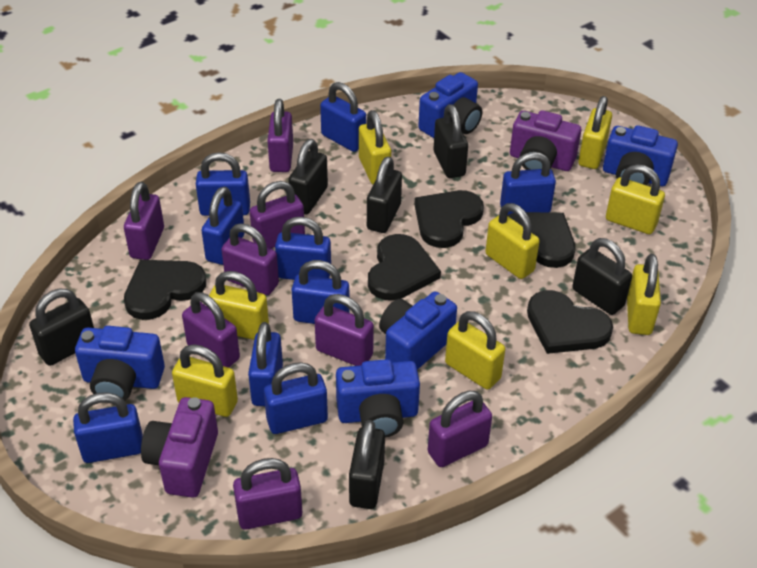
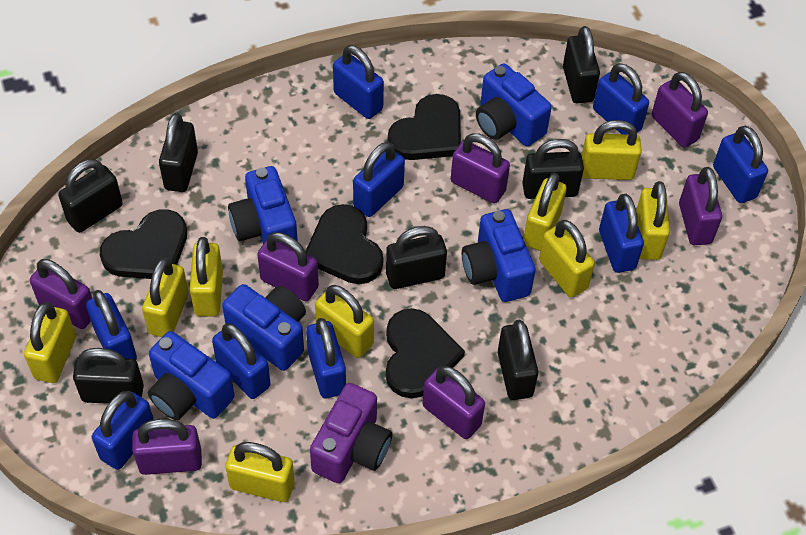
black heart: [124,260,206,320] [368,234,441,301] [414,190,484,248] [507,212,575,268] [527,290,613,354] = 5 -> [100,209,187,279] [305,204,383,284] [386,308,465,398] [388,94,461,160] = 4
black padlock: [29,289,94,366] [288,139,328,214] [349,420,385,509] [367,156,402,233] [434,104,468,178] [572,238,632,315] = 6 -> [58,159,123,233] [73,348,144,404] [159,113,198,192] [386,226,447,289] [498,320,538,400] [522,139,584,199] [563,26,600,103] = 7
purple camera: [141,397,218,498] [510,110,581,171] = 2 -> [310,383,392,483] = 1
purple padlock: [124,182,164,260] [182,292,240,368] [221,223,279,295] [233,458,302,530] [250,181,305,249] [267,99,293,172] [315,294,374,366] [428,391,492,467] = 8 -> [30,259,92,329] [132,419,202,475] [257,232,319,301] [423,366,485,439] [451,133,510,204] [652,72,708,148] [679,167,722,245] = 7
yellow padlock: [172,344,238,417] [209,271,269,340] [359,110,391,185] [445,311,505,390] [485,203,540,279] [578,96,612,169] [606,164,665,234] [627,254,661,335] = 8 -> [24,302,76,383] [142,258,189,337] [190,237,223,316] [226,442,295,502] [315,285,374,358] [523,173,567,251] [539,220,595,297] [582,120,642,180] [636,181,670,260] = 9

